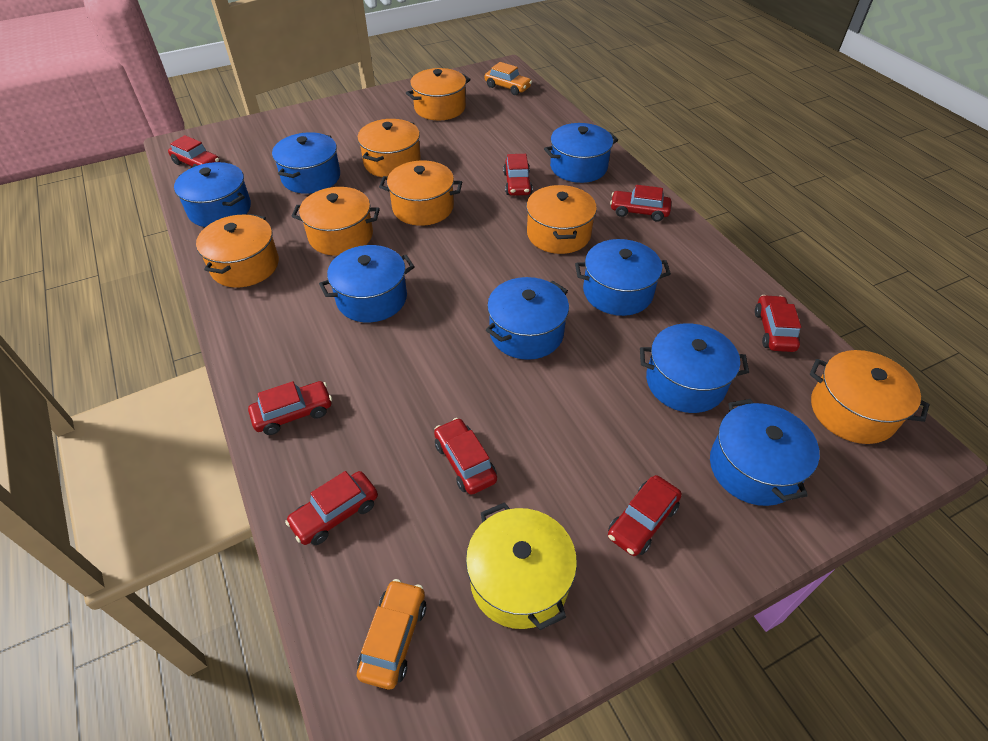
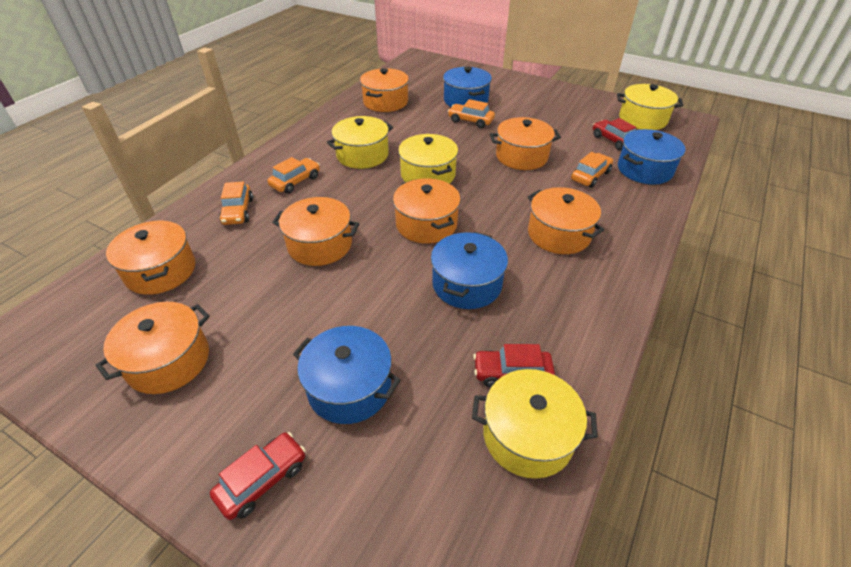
blue pot: [174,162,251,227] [272,132,340,194] [319,245,415,322] [486,277,569,360] [544,123,618,183] [575,239,671,316] [640,323,749,413] [710,399,820,506] = 8 -> [293,326,401,424] [431,232,508,309] [443,67,492,107] [618,129,686,185] = 4
orange car: [357,579,426,689] [485,62,532,95] = 2 -> [219,181,253,225] [268,157,320,194] [448,99,495,128] [571,152,613,188] = 4
red car: [168,135,220,167] [248,381,332,435] [285,471,378,545] [434,418,497,495] [503,154,533,196] [608,475,682,556] [610,185,671,222] [755,295,801,352] = 8 -> [210,432,306,520] [473,344,555,387] [593,118,636,150] = 3
yellow pot: [466,502,577,630] = 1 -> [327,116,393,169] [398,134,458,184] [472,369,598,478] [617,84,683,130] = 4

